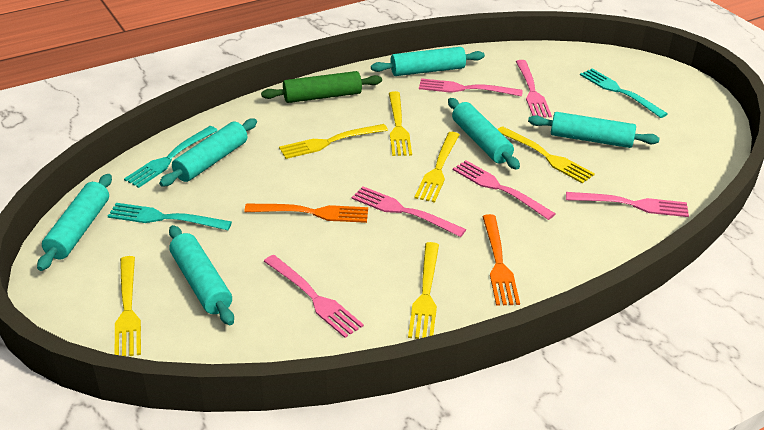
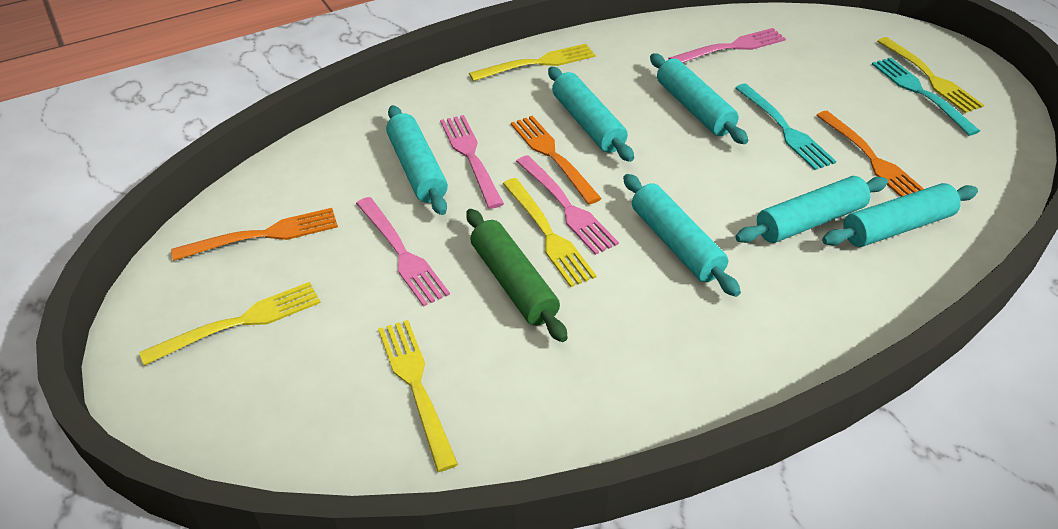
orange fork: [244,204,368,223] [482,214,520,306] = 2 -> [171,208,338,261] [511,116,602,205] [816,111,924,197] = 3
pink fork: [264,255,364,338] [352,186,466,237] [419,78,523,96] [453,160,556,220] [516,60,552,118] [566,192,689,217] = 6 -> [356,197,450,307] [440,115,504,209] [516,155,619,255] [668,28,786,63] = 4
turquoise fork: [108,203,232,230] [124,126,218,188] [580,68,668,118] = 3 -> [735,84,836,170] [872,57,980,136] = 2
yellow fork: [114,256,141,356] [279,124,388,159] [389,91,412,156] [408,242,439,339] [415,132,460,203] [497,126,595,184] = 6 -> [139,282,321,366] [378,320,458,472] [469,44,596,81] [503,178,597,287] [877,37,984,113] = 5

